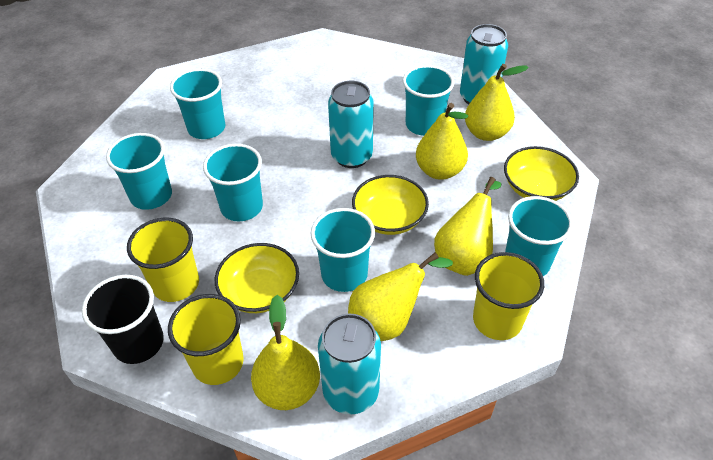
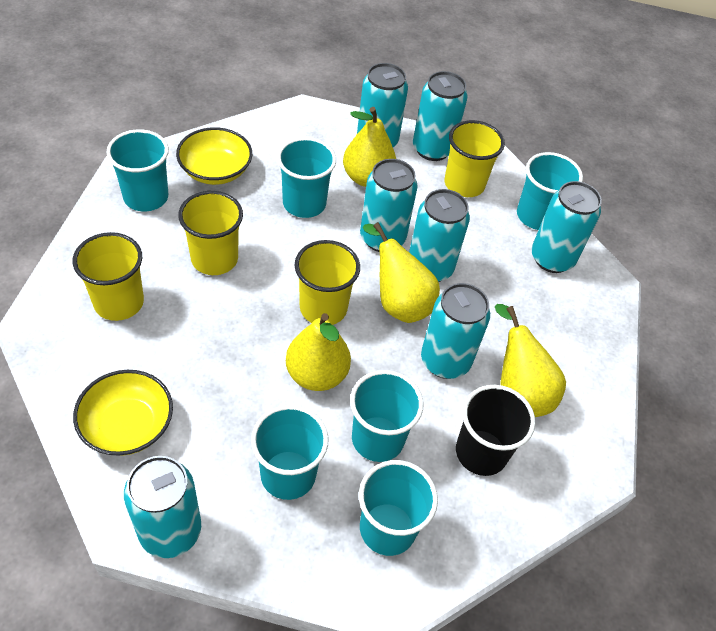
turquoise can: [318,313,381,415] [328,81,374,168] [460,24,508,104] = 3 -> [124,456,201,558] [357,63,408,147] [360,159,418,252] [409,189,470,282] [413,71,468,161] [421,283,490,379] [531,181,602,273] = 7
yellow bowl: [215,243,299,313] [352,175,429,235] [504,146,579,201] = 3 -> [73,370,173,456] [176,127,252,185] = 2
yellow cup: [127,218,199,302] [168,294,244,385] [473,252,544,340] = 3 -> [73,232,144,321] [178,191,243,275] [295,240,360,325] [445,120,505,197] = 4
yellow pear: [251,295,320,410] [348,252,453,341] [416,103,468,180] [434,177,501,276] [465,64,529,141] = 5 -> [286,313,351,391] [343,107,396,187] [363,222,440,323] [495,304,566,417] = 4

